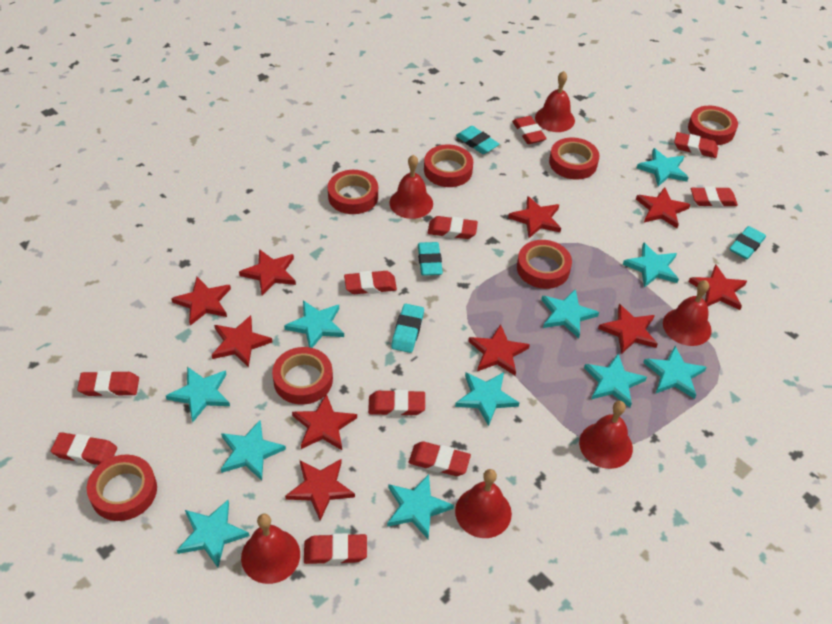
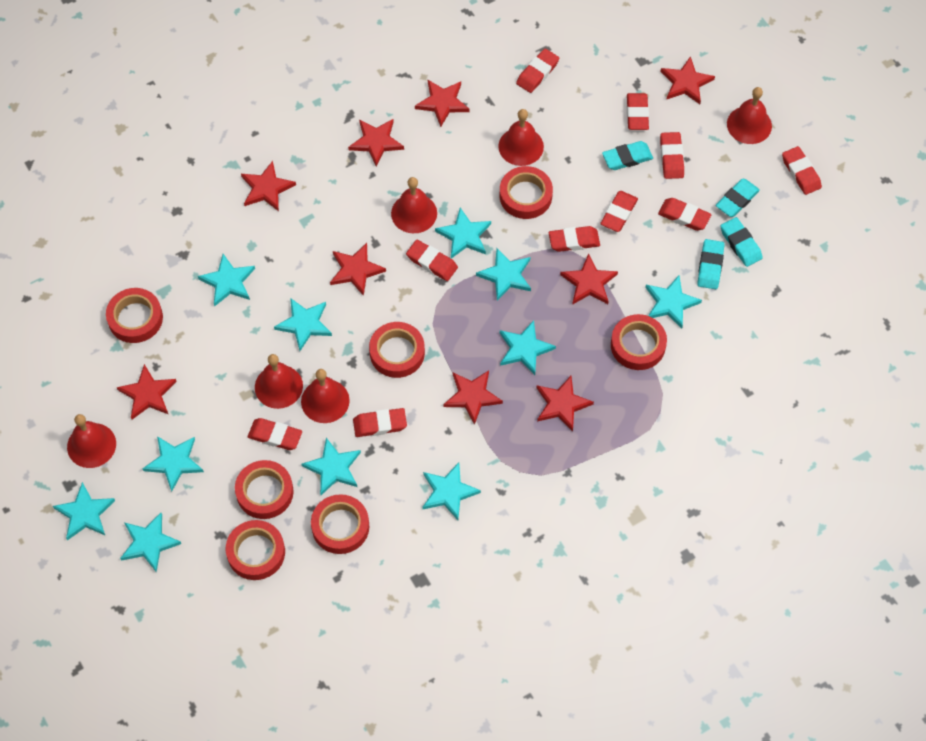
red star: [171,277,231,326] [212,315,272,368] [239,249,296,295] [285,459,355,521] [292,394,357,450] [468,324,530,375] [508,196,561,238] [598,304,658,354] [636,187,691,228] [689,264,747,310] = 10 -> [117,364,177,419] [241,161,296,211] [330,243,386,296] [348,119,404,167] [415,80,470,127] [443,370,503,425] [537,376,594,432] [560,253,618,305] [660,56,715,104] = 9

